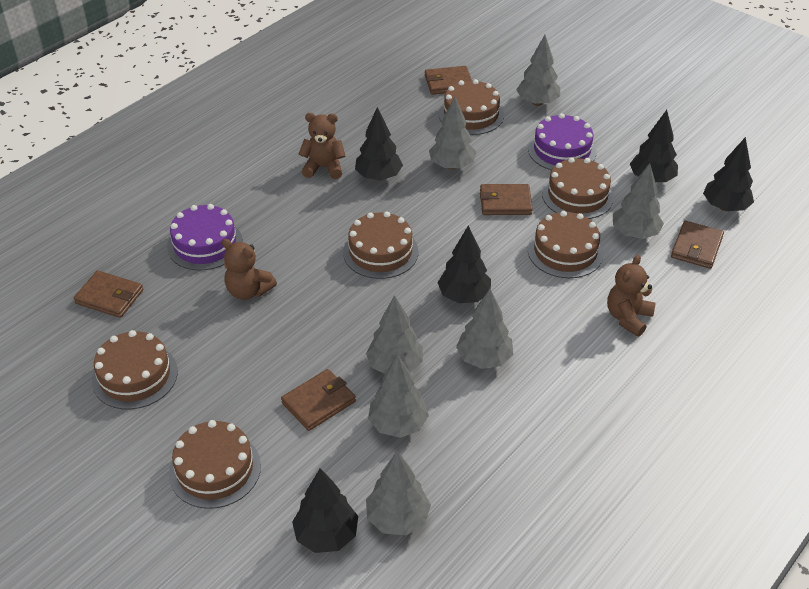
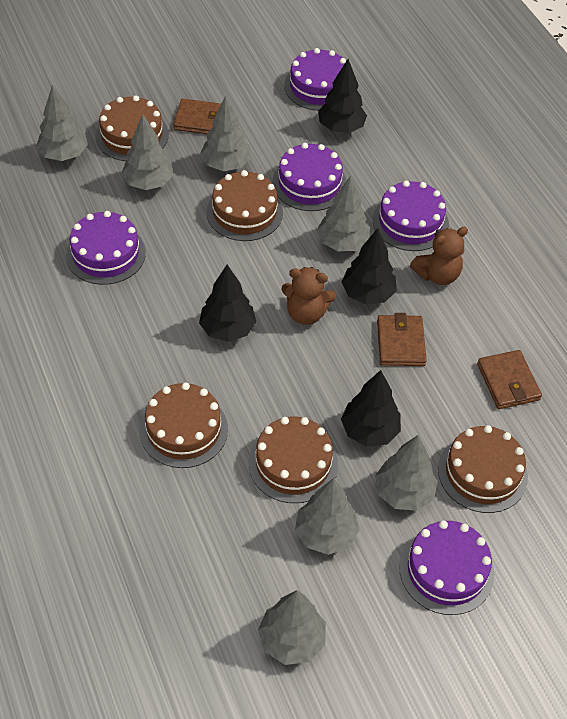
black tree: [292,468,358,553] [355,107,403,181] [437,226,491,303] [630,110,678,183] [703,137,754,211] = 5 -> [199,265,256,342] [318,59,367,133] [341,370,401,447] [342,228,397,305] = 4
brown cake: [92,330,178,409] [169,420,261,509] [343,212,418,279] [438,79,504,135] [528,211,604,278] [542,157,614,219] = 6 -> [95,96,168,161] [139,382,228,468] [206,170,283,241] [249,417,338,503] [438,425,528,513] = 5
brown teddy bear: [222,239,277,300] [299,113,345,179] [607,255,656,337] = 3 -> [281,267,336,325] [410,227,468,285] = 2
brown wallet: [74,270,143,318] [281,369,356,431] [425,66,472,95] [480,184,533,215] [671,221,724,269] = 5 -> [173,99,221,134] [377,313,427,366] [477,350,542,409] = 3
purple cake: [167,204,243,271] [528,113,597,170] = 2 -> [66,211,146,285] [272,143,347,211] [284,48,346,111] [373,181,449,251] [399,520,495,615] = 5

